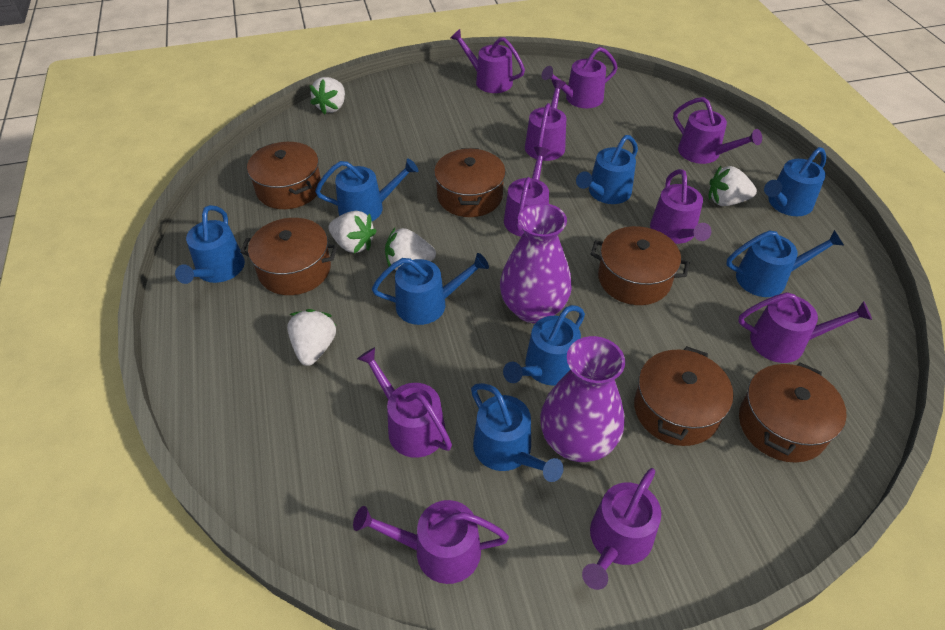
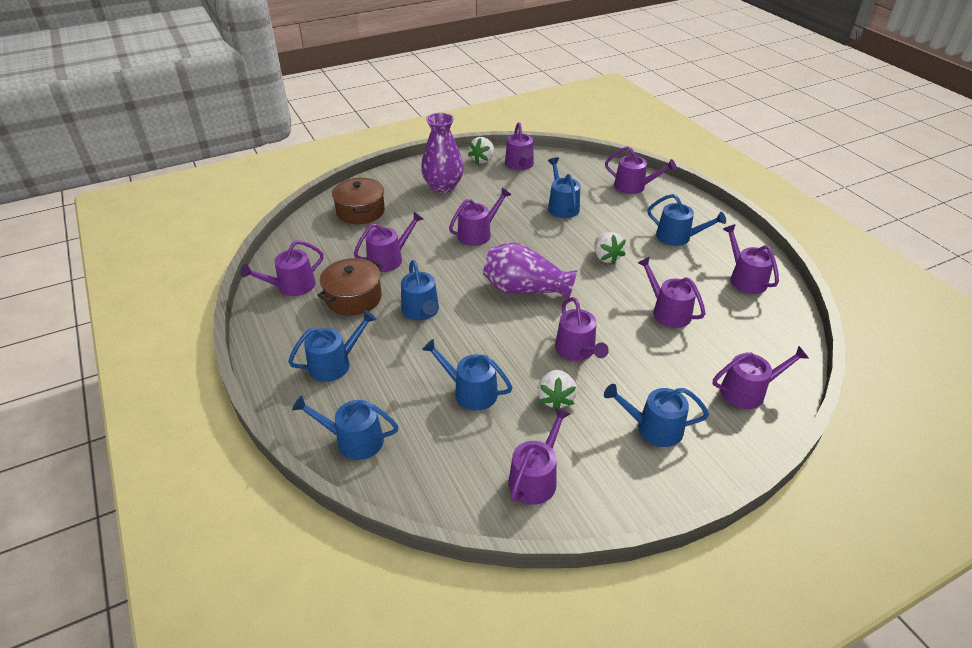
blue watering can: [175,205,245,284] [315,158,418,221] [372,253,489,325] [471,383,563,482] [503,305,585,386] [576,135,638,204] [726,230,844,297] [764,147,826,216] = 8 -> [288,310,377,382] [292,396,399,460] [401,260,439,320] [422,339,513,410] [548,157,580,218] [604,384,709,447] [647,194,726,246] = 7
brown pot: [240,218,338,295] [247,142,321,209] [434,148,506,217] [590,226,689,305] [634,346,733,446] [739,362,847,463] = 6 -> [318,258,383,316] [332,178,385,224] = 2
white strawberry: [287,309,336,366] [309,77,345,115] [329,211,376,253] [385,228,436,271] [709,166,757,206] = 5 -> [468,137,494,164] [537,370,577,411] [594,232,626,264] = 3

